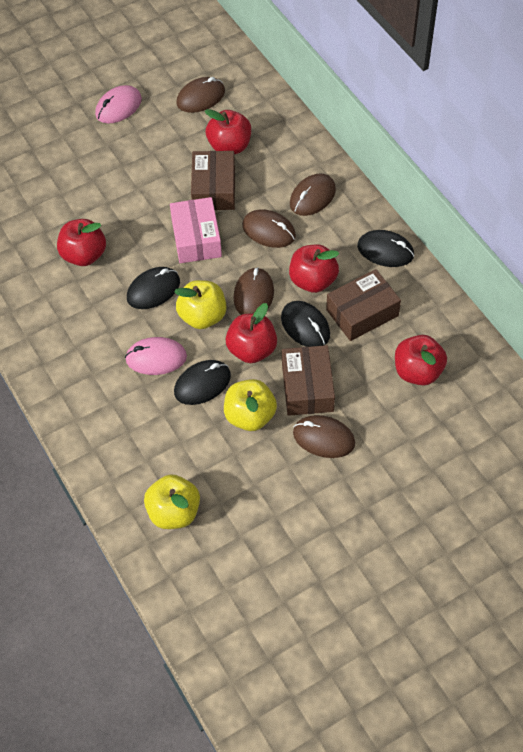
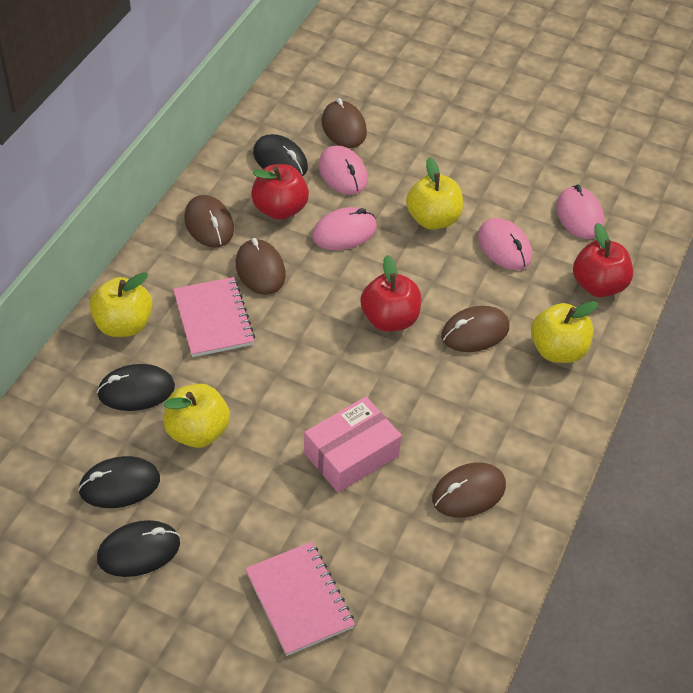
brown box: [191,151,235,210] [282,345,335,416] [326,269,401,341] = 3 -> none = 0
pink mouse: [95,85,142,123] [125,337,187,375] = 2 -> [312,207,377,250] [318,145,368,195] [478,218,532,270] [556,185,604,239] = 4
pink notebook: none = 0 -> [173,277,255,357] [245,542,355,656] = 2
red apple: [57,219,106,266] [205,109,251,154] [226,303,277,363] [289,244,339,293] [395,335,447,386] = 5 -> [251,164,309,220] [360,255,421,332] [573,223,633,297] = 3
yellow apple: [144,474,200,529] [174,280,227,329] [224,379,277,431] = 3 -> [89,272,153,337] [164,384,230,448] [406,157,463,230] [531,301,598,363] = 4

